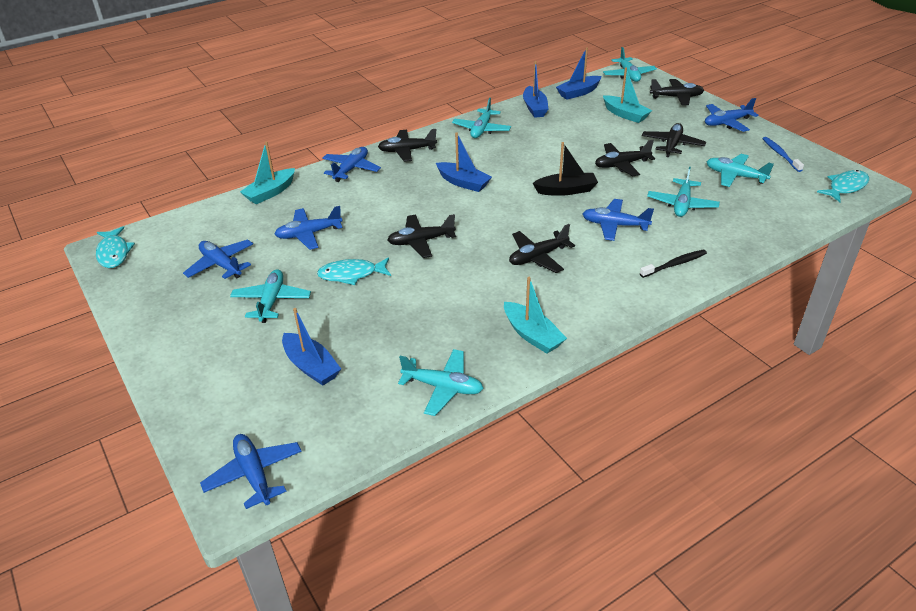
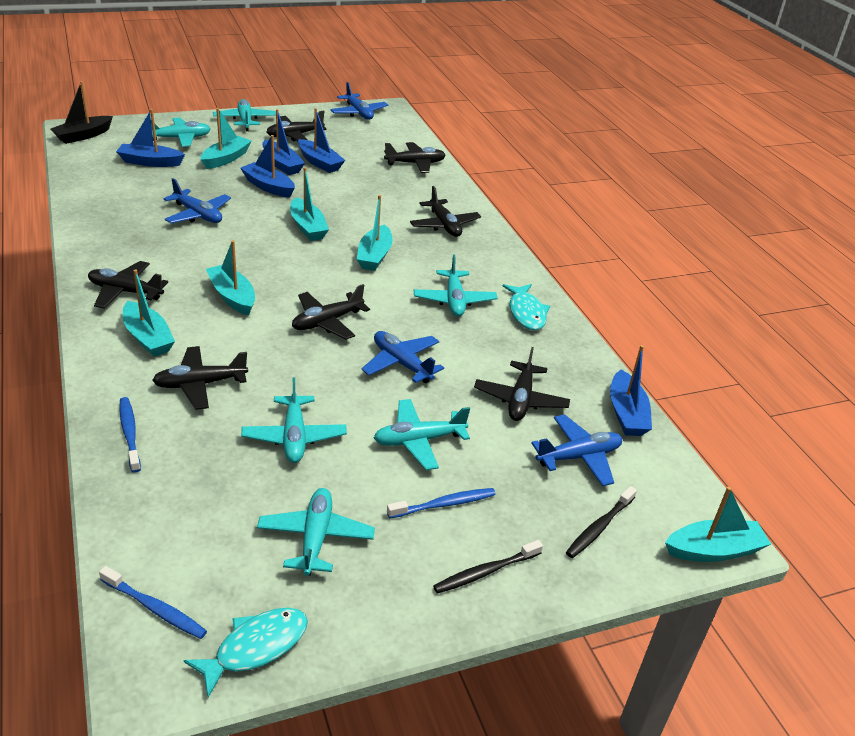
black plane: [378,129,437,162] [387,214,456,258] [509,224,575,273] [595,140,655,177] [642,123,706,157] [650,79,704,105] = 6 -> [88,261,168,309] [152,346,248,410] [266,111,327,141] [292,284,370,340] [384,142,446,173] [410,186,481,237] [474,347,570,421] = 7
black toothbrush: [640,249,707,278] = 1 -> [433,540,543,594] [566,486,637,558] = 2
blue boat: [282,308,341,386] [436,132,492,192] [523,61,548,118] [556,47,602,100] = 4 -> [116,109,185,167] [240,135,295,198] [262,109,305,175] [298,108,345,173] [610,345,652,436] = 5
blue plane: [183,240,253,279] [200,434,302,509] [275,206,343,250] [322,147,381,182] [583,199,654,241] [705,98,759,132] = 6 -> [163,178,231,223] [331,82,388,120] [361,331,444,383] [531,414,622,486] = 4
blue toothbrush: [762,137,804,172] = 1 -> [99,566,207,639] [119,397,141,473] [387,488,496,519] = 3
turquoise boat: [240,141,295,204] [504,277,567,354] [603,67,652,123] = 3 -> [123,269,175,357] [201,108,252,169] [206,240,255,316] [290,167,329,241] [357,195,393,271] [665,487,771,562] = 6
turquoise fish: [96,226,135,268] [317,257,391,285] [817,170,869,202] = 3 -> [183,608,308,698] [503,284,550,330] = 2

